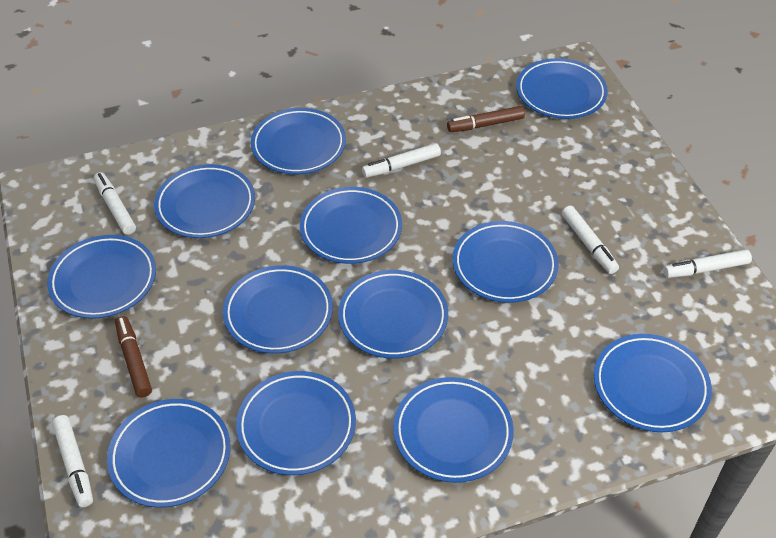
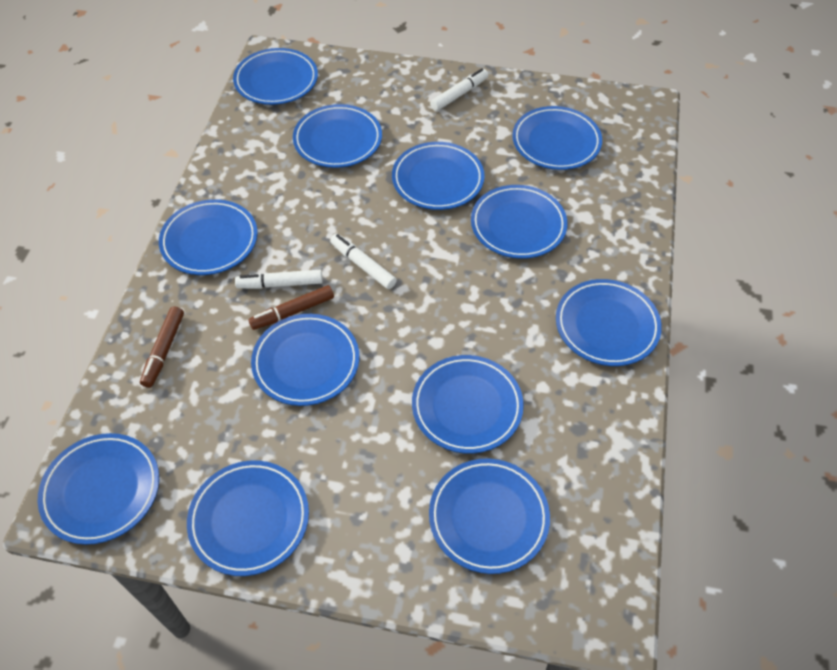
white marker: [52,415,93,507] [94,172,136,235] [362,143,441,178] [562,206,619,274] [663,249,752,278] = 5 -> [235,270,323,289] [330,234,397,289] [430,68,489,111] = 3

